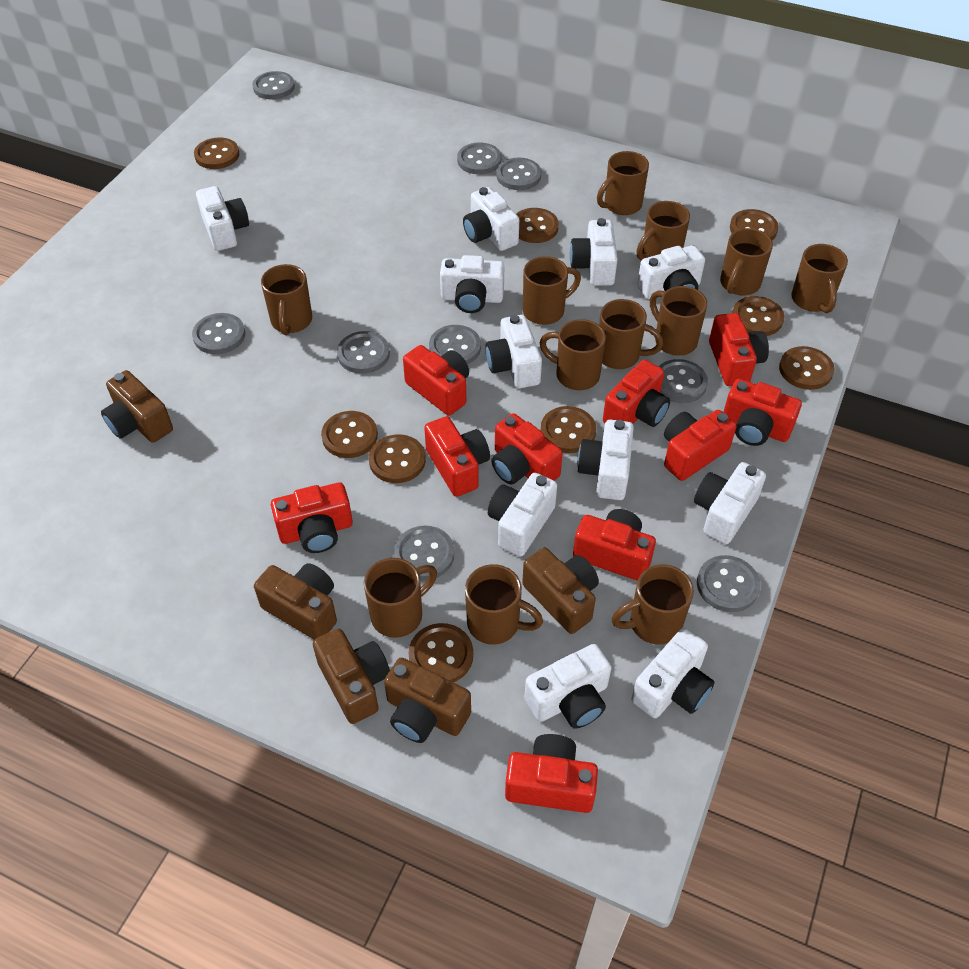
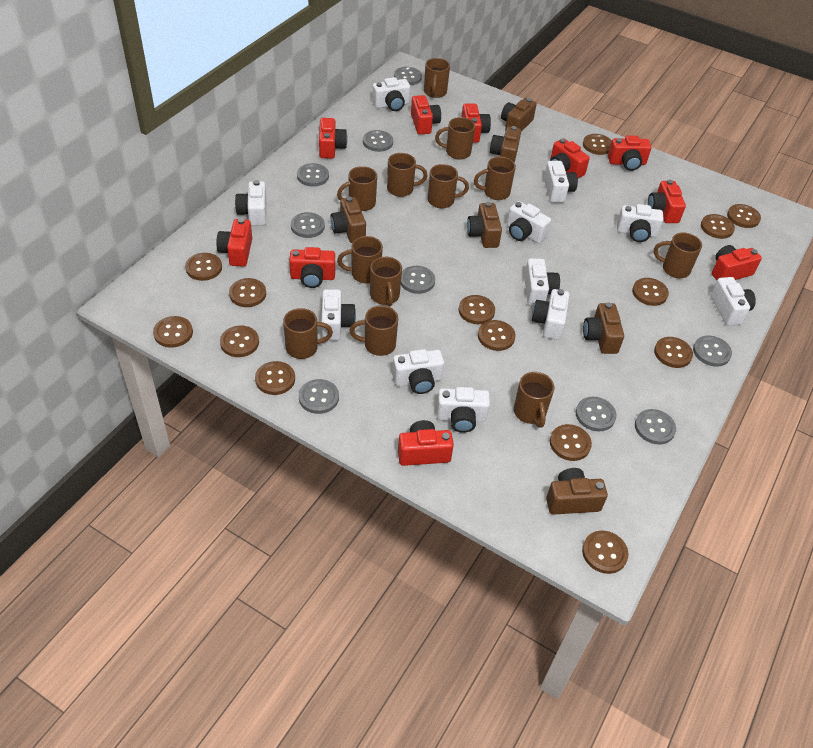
brown button: [194,137,239,169] [321,411,378,458] [369,434,426,483] [408,623,473,682] [516,208,559,243] [541,406,596,453] [730,209,779,240] [732,296,785,336] [779,346,834,390] = 9 -> [153,316,193,348] [185,253,222,281] [220,325,259,357] [229,278,266,307] [255,361,295,395] [459,295,495,324] [478,320,516,351] [550,424,592,461] [582,531,629,574] [583,134,612,155] [632,278,669,306] [654,337,693,368] [701,214,735,239] [727,204,761,228] = 14
brown camera: [101,370,173,443] [254,563,337,640] [313,628,390,724] [384,658,471,743] [522,548,599,634] = 5 -> [331,197,366,243] [467,202,502,248] [490,126,521,163] [501,98,536,132] [546,468,608,515] [583,302,624,354] = 6

